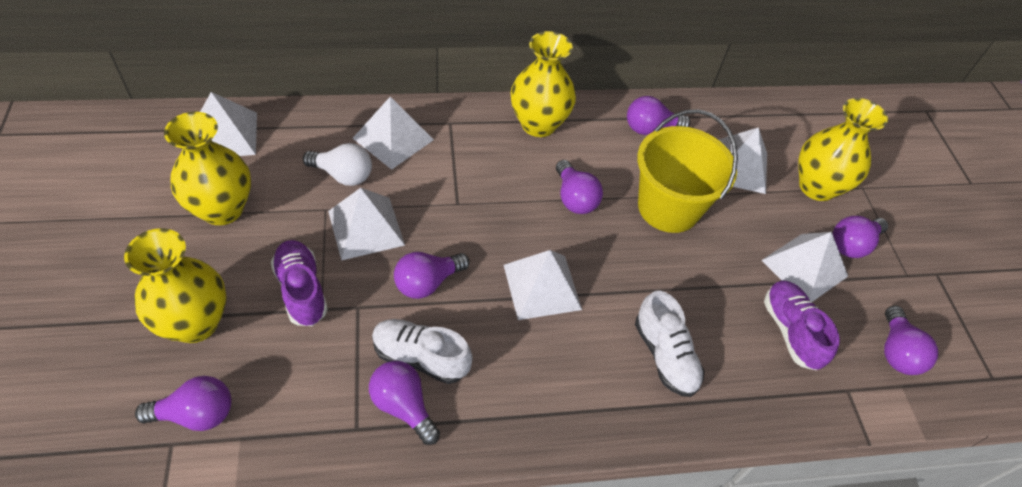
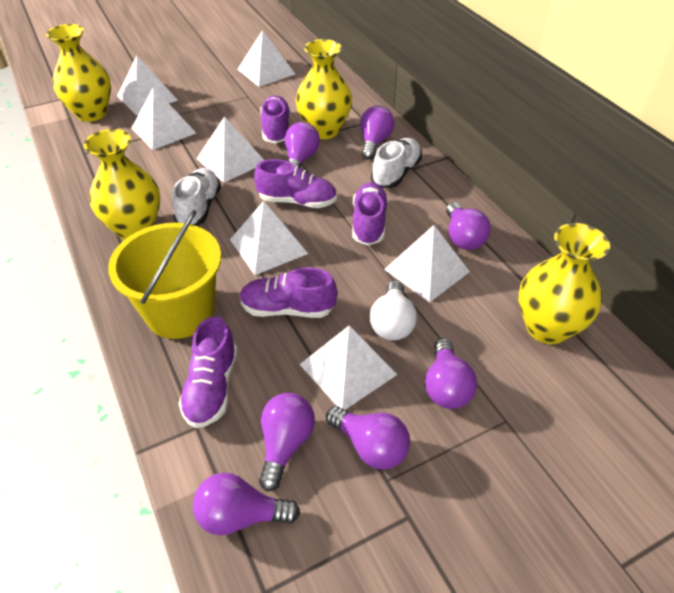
purple shoe: [271,240,328,326] [764,280,840,371] = 2 -> [178,316,238,428] [239,267,337,318] [254,159,337,208] [260,95,291,143] [352,182,389,245] = 5
white pyramid: [200,92,257,156] [328,188,405,261] [352,97,434,170] [504,250,582,320] [718,127,767,194] [761,232,848,302] = 6 -> [117,56,178,115] [132,87,196,150] [196,116,264,183] [230,201,308,275] [237,30,295,87] [299,326,397,410] [384,225,470,303] = 7

